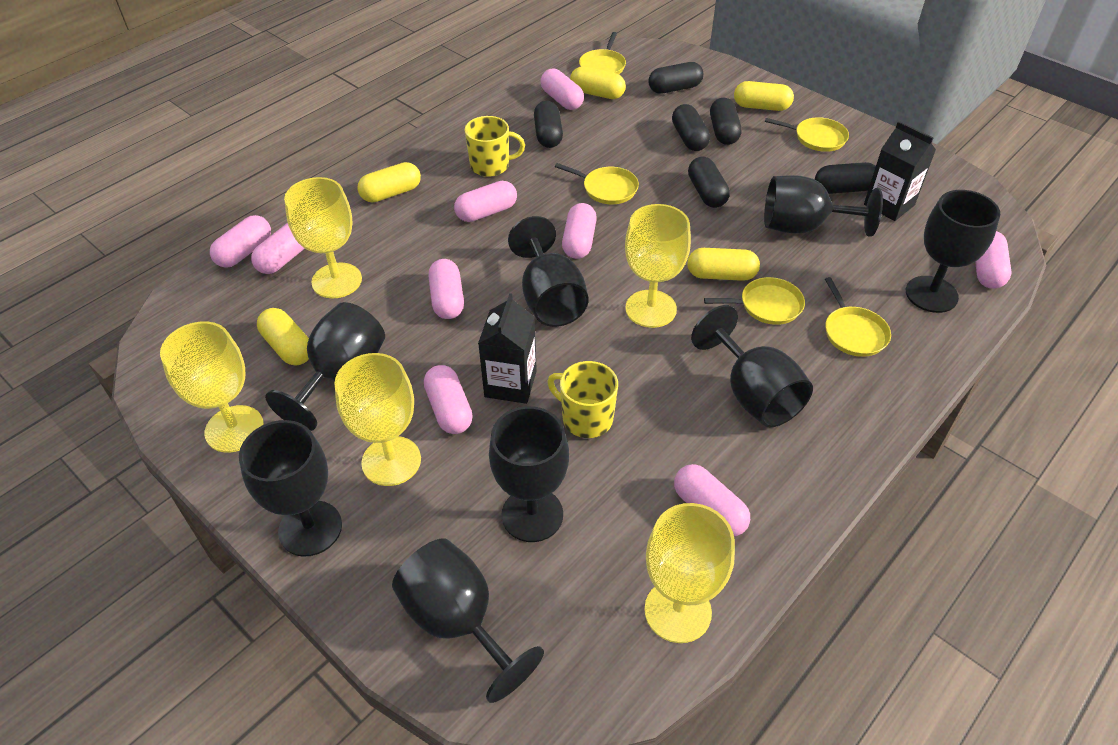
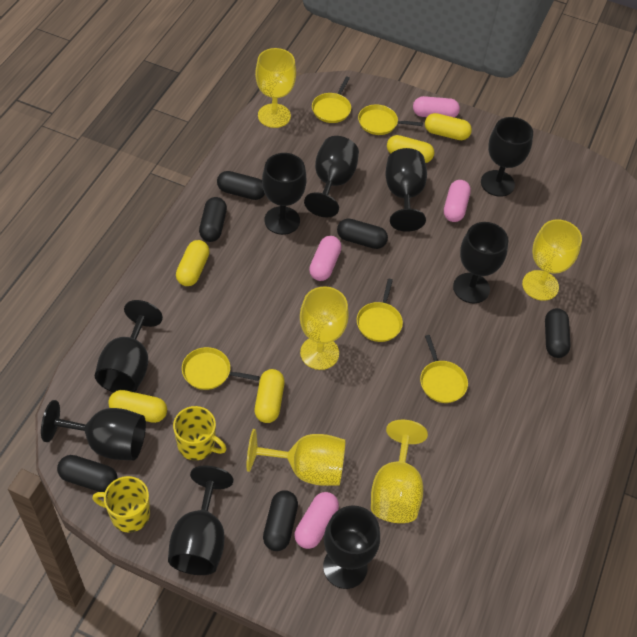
black carton: [478,293,537,404] [864,121,936,221] = 2 -> none = 0
black goblet: [239,420,342,557] [265,302,385,431] [392,539,544,703] [489,406,569,542] [508,216,588,327] [691,305,813,427] [764,175,883,237] [906,190,1001,313] = 8 -> [41,400,146,460] [95,300,163,393] [168,465,233,575] [262,153,307,235] [304,136,359,217] [323,506,380,589] [386,148,427,232] [453,222,508,303] [481,117,533,197] = 9
pink capsule: [210,215,271,268] [251,223,305,274] [424,365,473,434] [428,259,464,319] [454,181,517,222] [541,69,584,110] [562,203,597,259] [674,464,750,536] [975,231,1012,289] = 9 -> [294,492,339,549] [309,236,342,281] [413,96,460,118] [444,180,471,222] = 4

